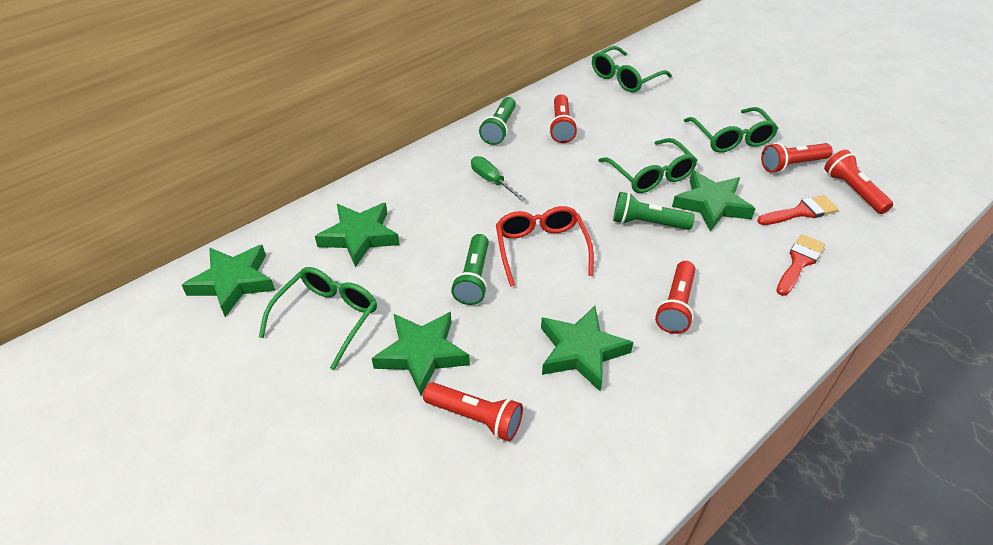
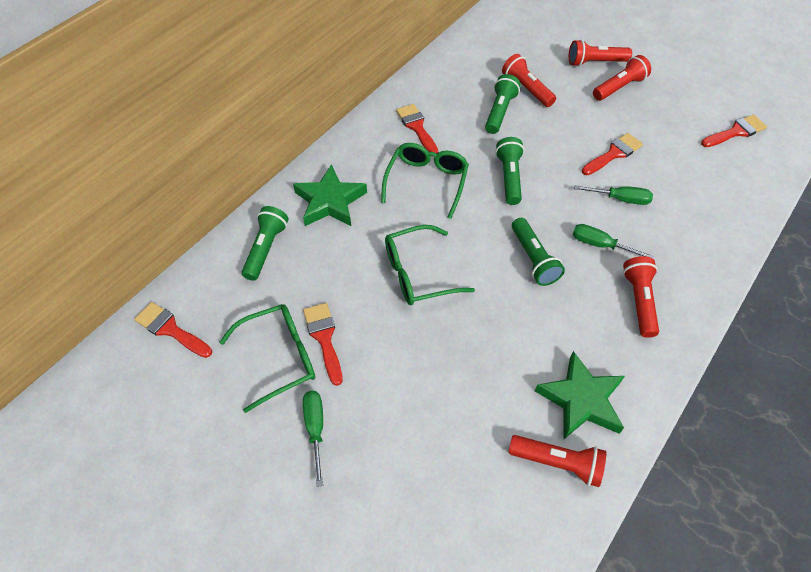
green flashlight: [451,234,489,305] [479,97,516,145] [613,192,695,230] = 3 -> [242,206,289,281] [485,74,521,134] [495,137,524,205] [512,218,565,286] = 4
green glasses: [259,267,377,370] [592,46,672,92] [598,138,698,193] [684,107,779,153] = 4 -> [219,304,315,413] [381,143,469,219] [385,225,475,305] = 3
green screwdriver: [471,156,525,201] = 1 -> [303,391,323,487] [573,224,654,258] [574,185,653,205] = 3
green star: [182,245,275,317] [315,203,400,267] [372,312,470,396] [541,306,633,391] [672,170,755,232] = 5 -> [293,164,367,226] [535,351,625,439] = 2
red brush: [757,195,839,225] [776,234,825,296] = 2 -> [134,302,212,358] [303,303,343,386] [396,104,438,154] [582,133,643,175] [701,115,767,147] = 5
red glasses: [496,206,594,287] = 1 -> none = 0

